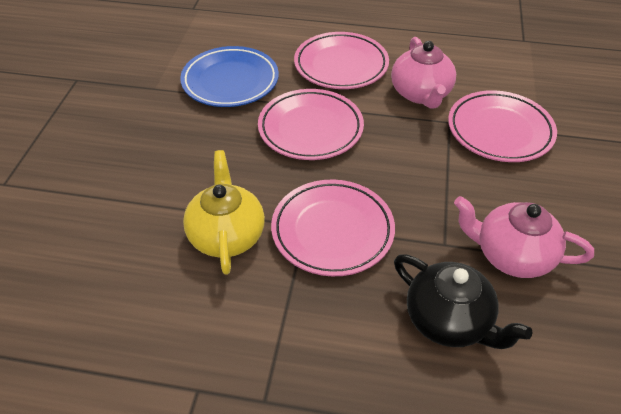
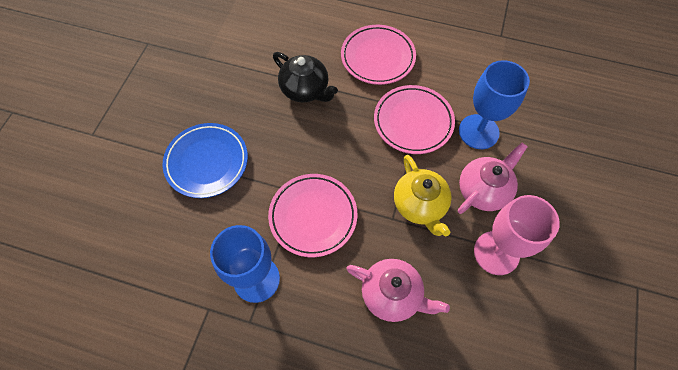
blue goblet: none = 0 -> [210,225,280,303] [459,60,530,149] = 2
pink goblet: none = 0 -> [474,195,560,275] = 1
pink plate: [258,89,364,160] [271,179,395,276] [294,32,389,89] [448,90,557,162] = 4 -> [268,174,357,257] [341,25,416,85] [374,85,455,154] = 3

